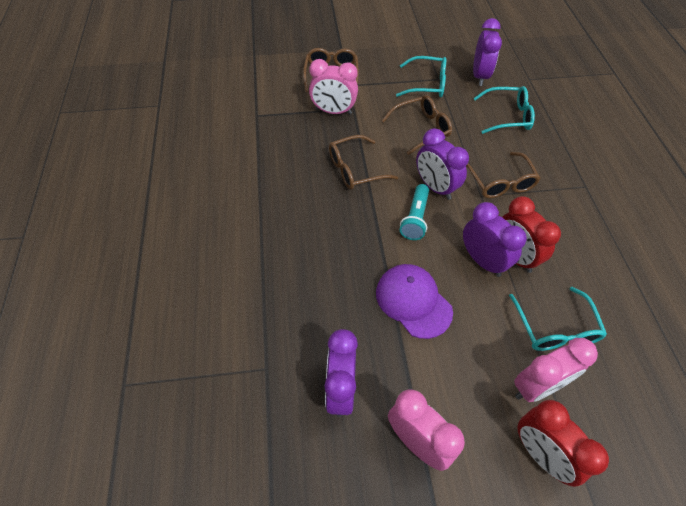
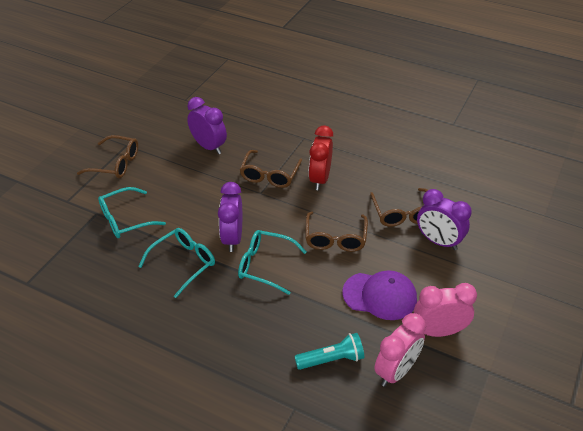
pink clock: [309,59,358,115] [388,390,465,471] [514,338,598,402] = 3 -> [374,313,426,387] [414,283,477,337] = 2
purple clock: [324,329,358,417] [416,128,469,200] [463,202,527,277] [473,18,502,86] = 4 -> [187,97,227,154] [218,182,242,252] [417,189,472,250] = 3
red clock: [502,196,561,273] [517,400,609,487] = 2 -> [309,126,333,190] = 1

